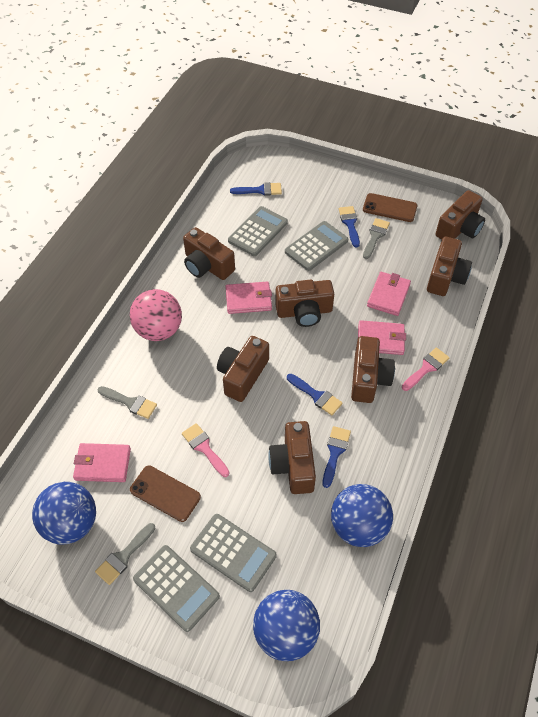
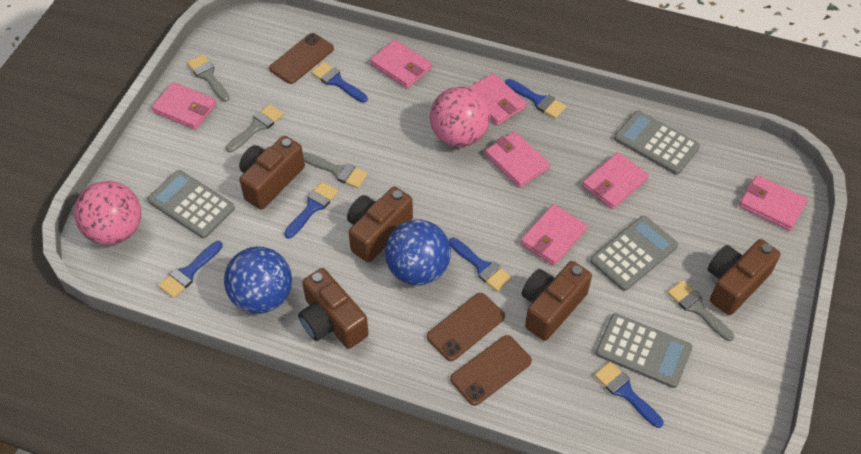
blue ball: [32,482,96,544] [253,590,320,661] [331,484,393,547] = 3 -> [224,247,292,314] [385,220,451,286] = 2
blue brush: [230,182,282,196] [287,374,343,415] [323,426,351,488] [339,206,360,248] = 4 -> [158,241,223,298] [284,182,338,239] [311,62,368,103] [449,238,512,291] [505,79,566,119] [594,361,664,428] = 6
brown camera: [183,227,235,280] [217,336,269,402] [268,421,316,494] [275,280,334,327] [351,336,395,403] [427,236,472,296] [435,190,485,240] = 7 -> [239,136,305,210] [298,268,369,349] [347,187,413,263] [522,261,592,341] [708,239,781,315] = 5
brown phone: [130,465,201,522] [363,193,417,222] = 2 -> [269,33,334,84] [427,293,505,361] [450,335,532,406] = 3
grey brush: [95,523,155,585] [97,386,157,419] [363,218,390,259] = 3 -> [187,54,230,102] [226,104,284,152] [303,153,368,188] [667,280,734,341] = 4
pink ball: [130,289,182,341] = 1 -> [74,181,141,245] [430,87,490,147] = 2
pink brush: [182,423,229,477] [402,347,450,391] = 2 -> none = 0
pink wallet: [73,443,131,482] [225,282,272,314] [358,320,406,355] [367,272,411,316] = 4 -> [151,82,217,130] [370,39,432,89] [469,73,527,125] [485,131,550,188] [520,204,587,266] [582,152,649,209] [739,175,808,231] = 7

